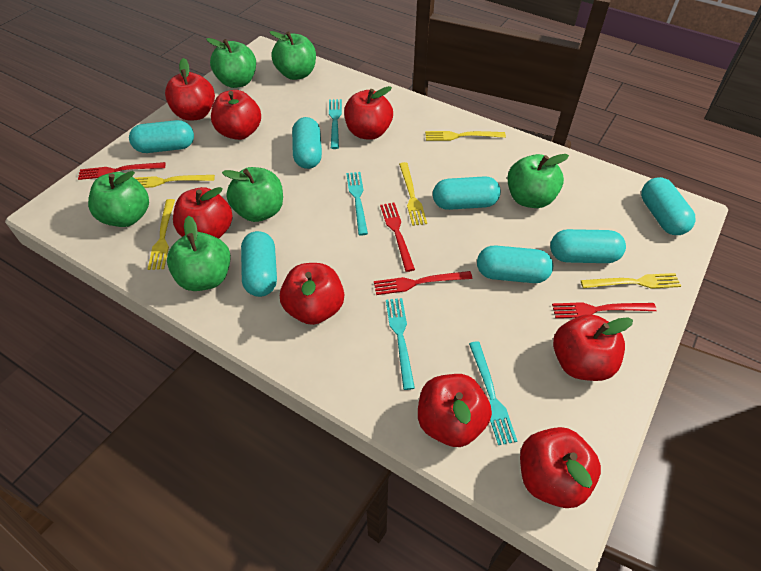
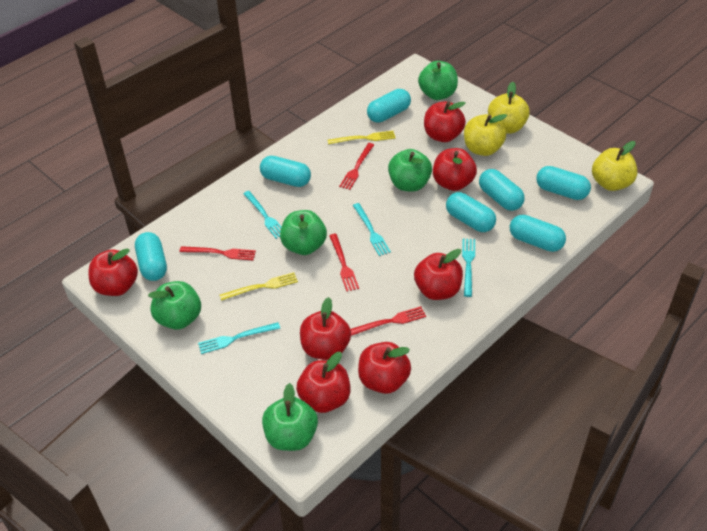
green apple: [88,171,149,227] [167,216,231,291] [206,38,256,88] [222,167,283,222] [269,31,316,80] [507,154,569,208] = 6 -> [148,281,201,330] [262,383,318,451] [280,210,327,255] [388,149,432,192] [418,61,458,100] = 5
red apple: [165,58,215,121] [173,187,233,239] [211,90,261,140] [280,263,344,325] [344,86,393,140] [418,374,492,447] [520,427,601,508] [553,314,633,381] = 8 -> [88,248,138,296] [296,352,350,413] [300,297,351,360] [358,342,411,394] [414,249,463,300] [424,101,466,142] [433,148,477,191] = 7
yellow apple: none = 0 -> [464,114,507,156] [488,82,530,134] [592,141,637,191] = 3
yellow fork: [135,175,215,188] [148,199,175,270] [399,162,427,226] [425,131,506,141] [581,273,681,289] = 5 -> [220,272,298,301] [328,131,396,144] = 2

